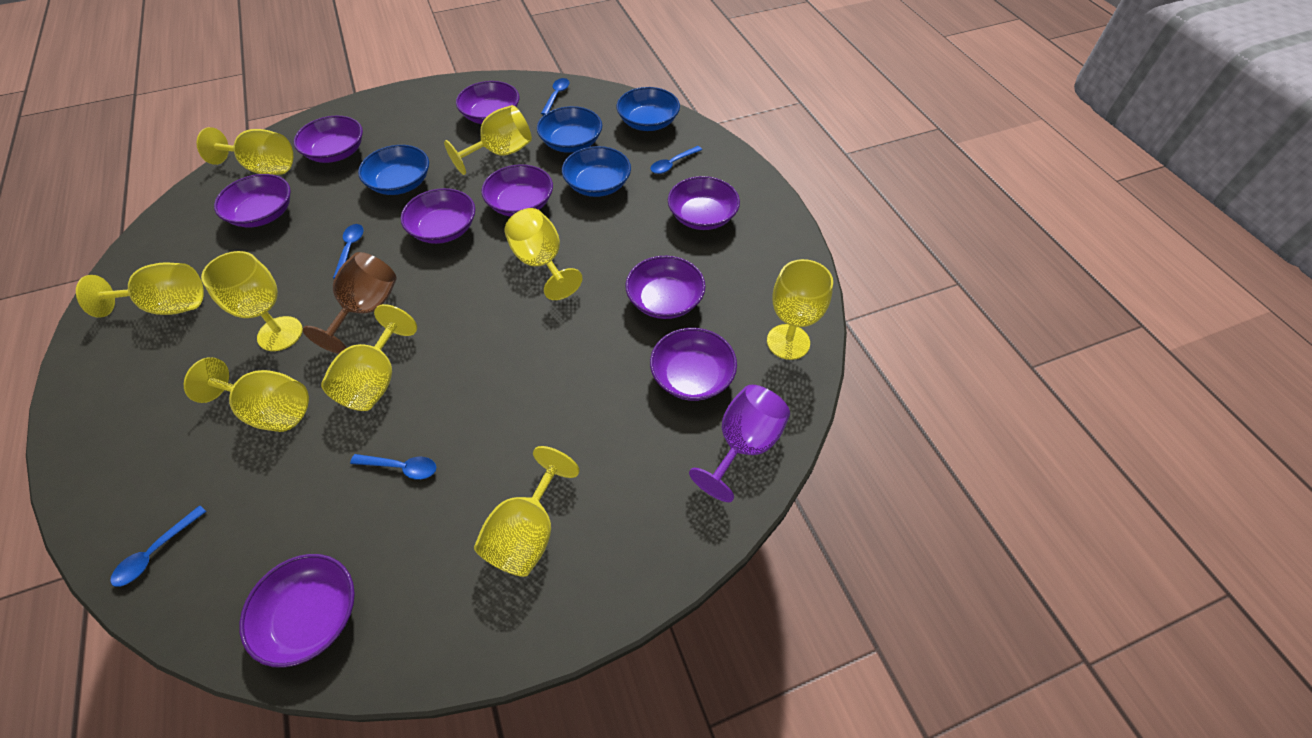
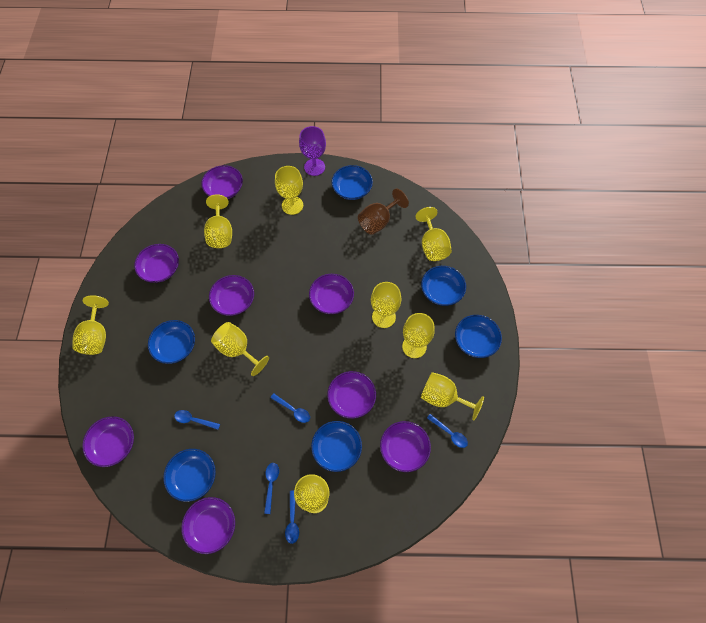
blue bowl: [358,145,429,195] [537,106,602,153] [562,146,631,197] [616,87,680,131] = 4 -> [148,320,195,364] [163,449,216,502] [311,421,362,472] [332,165,373,200] [421,266,466,306] [455,315,502,358] = 6
purple bowl: [214,174,291,227] [239,554,355,668] [294,116,363,163] [401,188,475,244] [456,81,519,124] [481,164,553,217] [625,256,706,319] [650,328,737,401] [668,176,740,230] = 9 -> [82,416,134,467] [134,244,179,283] [181,497,235,554] [201,165,243,199] [209,275,254,316] [309,274,354,314] [327,371,376,419] [380,421,431,472] = 8

